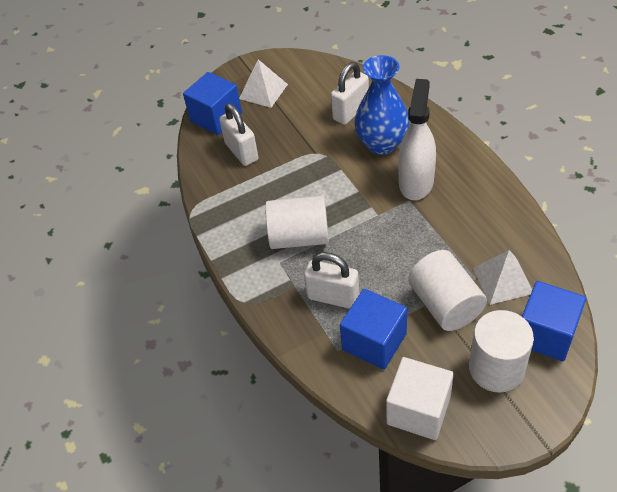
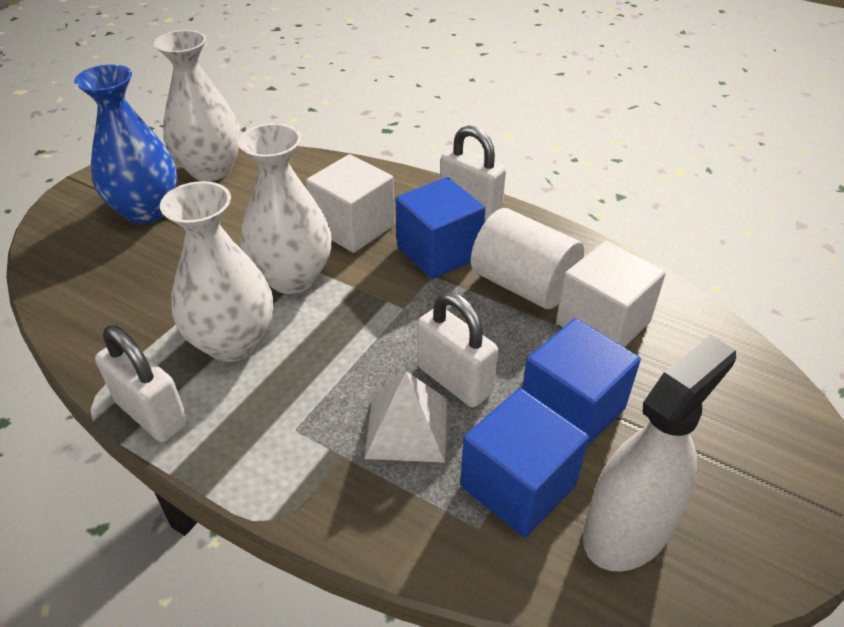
white cube: [386,357,454,440] = 1 -> [306,154,395,253] [556,241,666,347] = 2
white cylinder: [265,196,329,249] [408,250,487,331] [469,310,534,393] = 3 -> [471,208,584,309] = 1
white pyramid: [239,59,288,108] [473,250,532,305] = 2 -> [364,371,447,463] = 1
white vase: none = 0 -> [154,30,241,181] [160,181,273,362] [238,123,332,294] = 3

